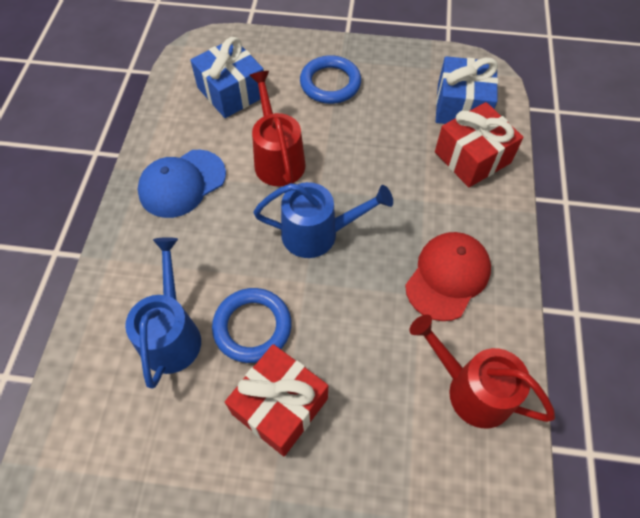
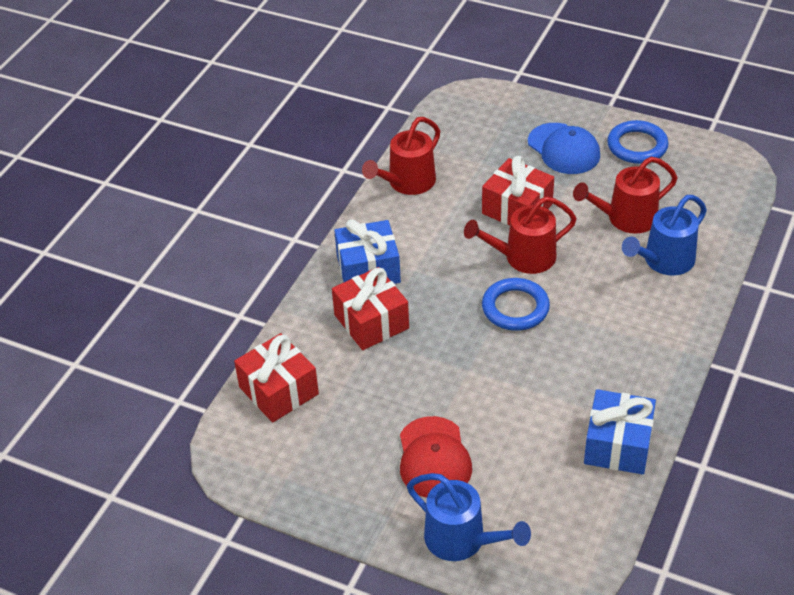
red gift: [225,344,328,456] [435,102,523,187] = 2 -> [234,333,319,422] [332,267,409,350] [482,156,554,226] = 3
red watering can: [249,71,306,187] [409,314,555,429] = 2 -> [362,117,440,195] [464,196,577,274] [573,157,678,234] = 3

